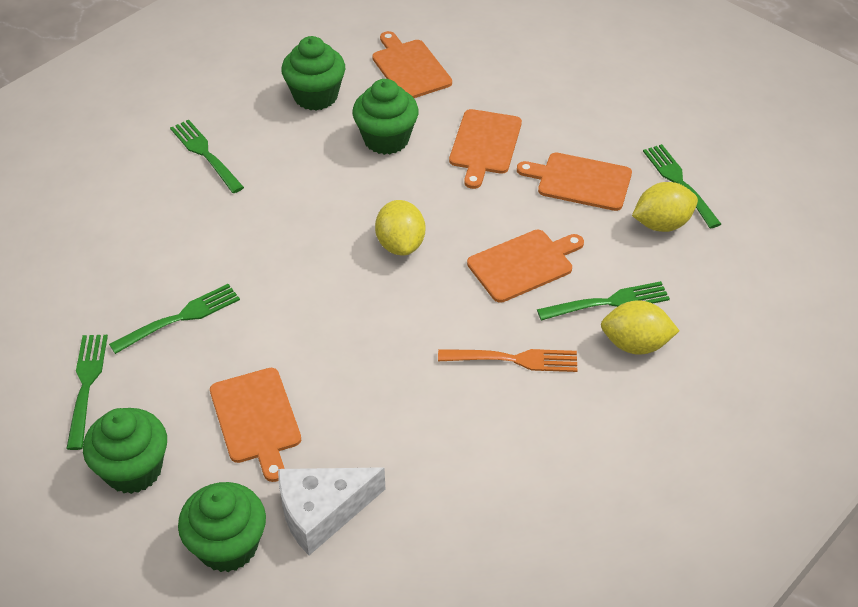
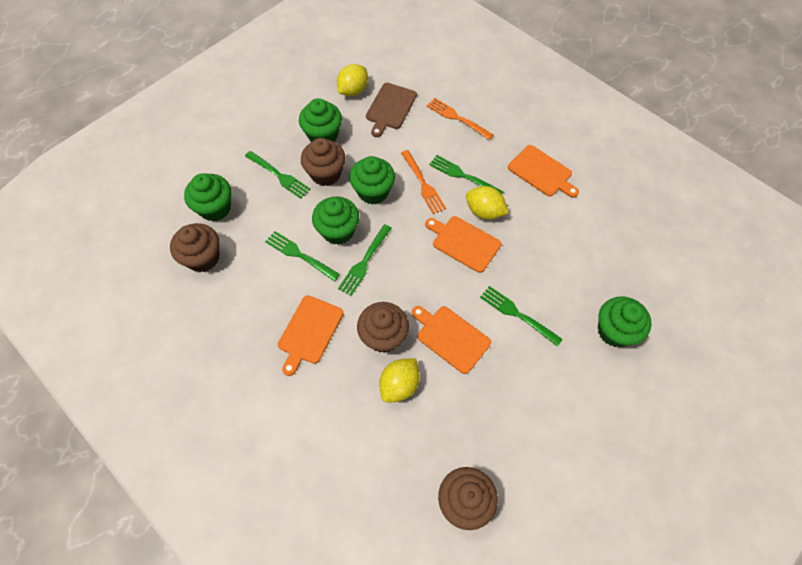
brown cupcake: none = 0 -> [170,223,220,272] [301,138,346,186] [357,302,409,353] [438,467,498,530] = 4
brown cutting board: none = 0 -> [366,83,417,137] = 1
green cupcake: [83,408,167,494] [178,482,266,572] [281,36,345,111] [352,79,419,155] = 4 -> [184,173,231,221] [299,98,342,142] [312,197,359,245] [349,156,395,204] [598,296,651,347] = 5
orange cutting board: [210,368,301,482] [372,31,452,98] [449,109,522,189] [467,230,584,303] [517,152,632,211] = 5 -> [278,295,343,376] [412,306,491,374] [425,216,501,273] [508,145,579,198] = 4
orange fork: [438,349,577,372] = 1 -> [401,150,446,214] [427,98,494,140] = 2
white cheese: [278,467,385,555] = 1 -> none = 0

